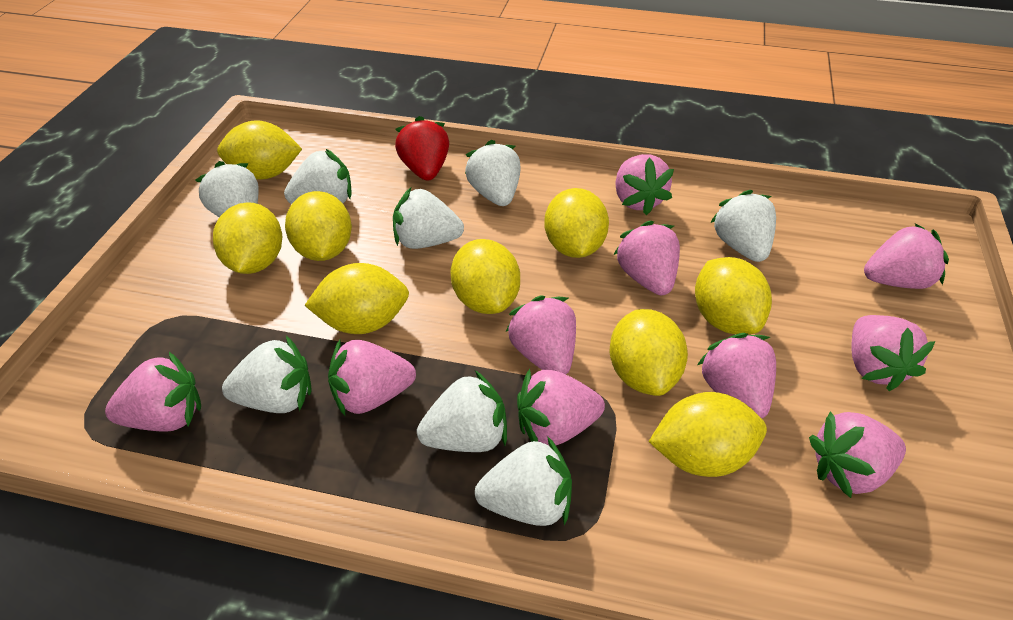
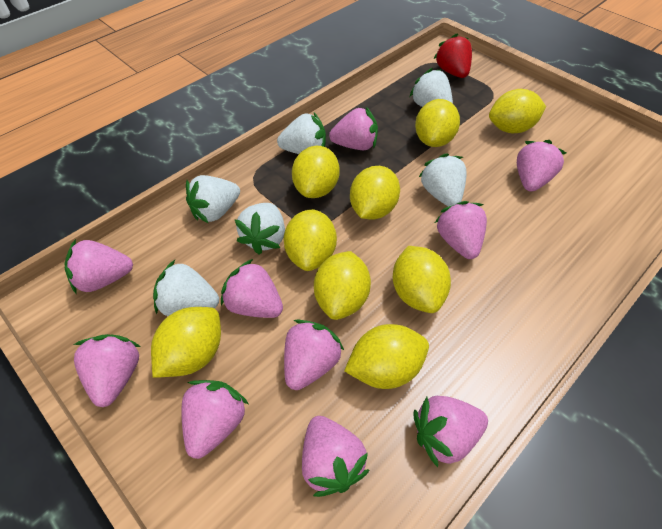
white strawberry: [196,161,258,217] [222,336,312,413] [284,149,352,204] [393,188,464,249] [417,371,507,452] [465,140,521,206] [475,436,572,526] [710,190,776,262] = 8 -> [153,260,219,316] [186,175,240,224] [234,203,285,254] [277,113,326,154] [410,68,453,107] [419,154,467,207] = 6

